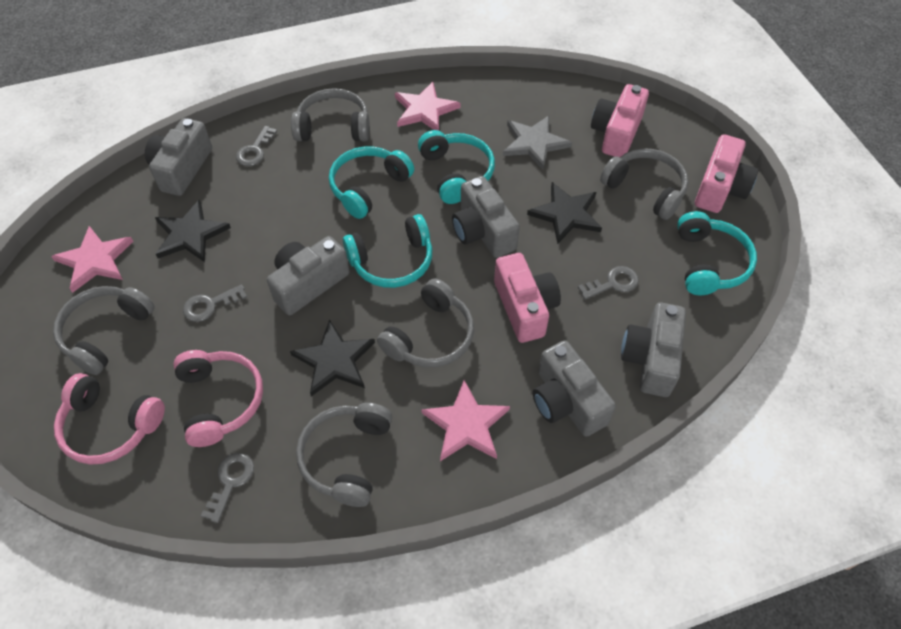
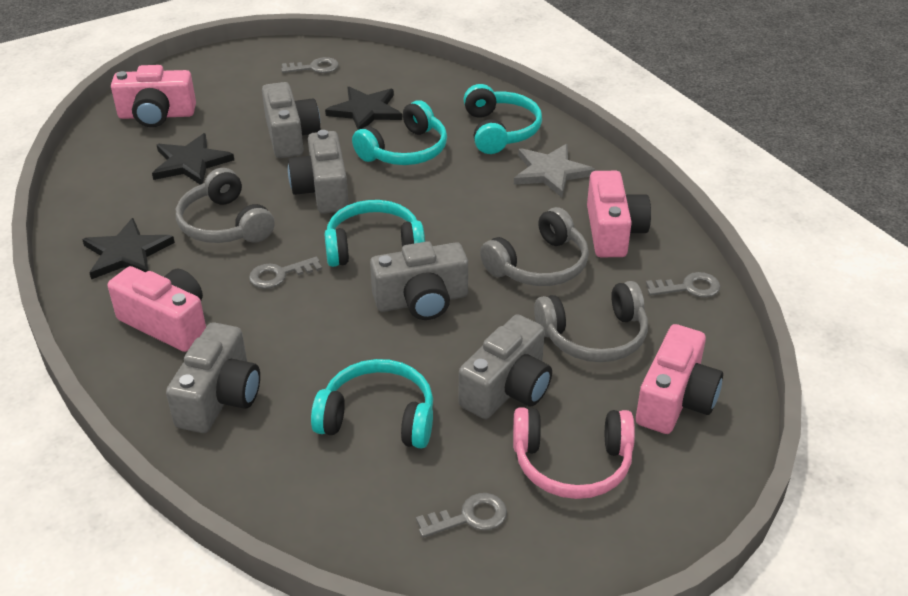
grey headphones: [53,286,155,375] [291,88,370,141] [296,403,392,507] [377,279,474,367] [600,148,688,220] = 5 -> [176,168,274,243] [480,207,589,286] [534,281,648,362] = 3
pink camera: [494,253,561,343] [591,84,649,157] [695,134,758,213] = 3 -> [108,266,206,352] [111,65,196,127] [587,171,651,257] [636,324,723,434] = 4
pink headphones: [54,373,165,465] [173,350,263,447] = 2 -> [513,407,635,499] = 1
pink star: [51,226,133,293] [395,82,461,131] [422,380,510,461] = 3 -> none = 0

